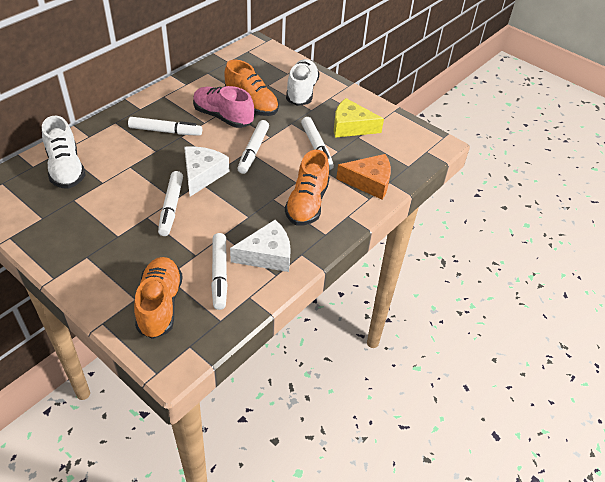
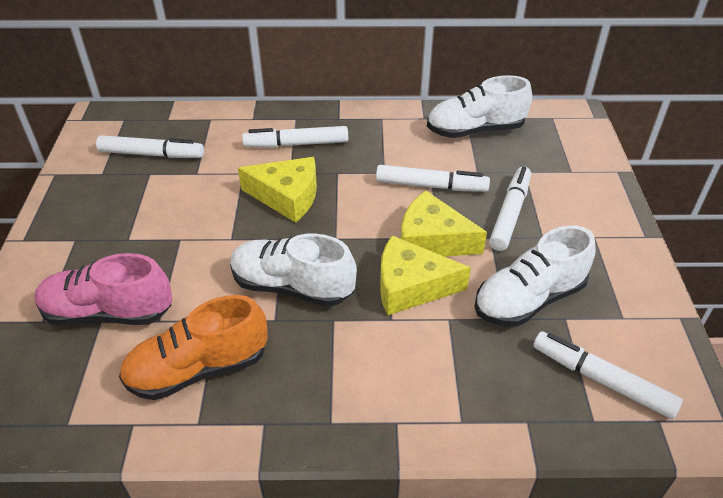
orange cheese: [336,154,391,200] = 1 -> none = 0
orange shoe: [134,257,183,339] [224,60,279,116] [285,150,330,225] = 3 -> [119,295,268,400] = 1
white cheese: [184,146,229,197] [230,220,291,272] = 2 -> none = 0
white shoe: [42,116,86,189] [286,59,319,106] = 2 -> [230,233,357,307] [427,75,532,138] [474,225,596,327] = 3
yellow cheese: [334,98,384,138] = 1 -> [238,157,317,223] [380,235,471,315] [401,191,487,256] = 3

